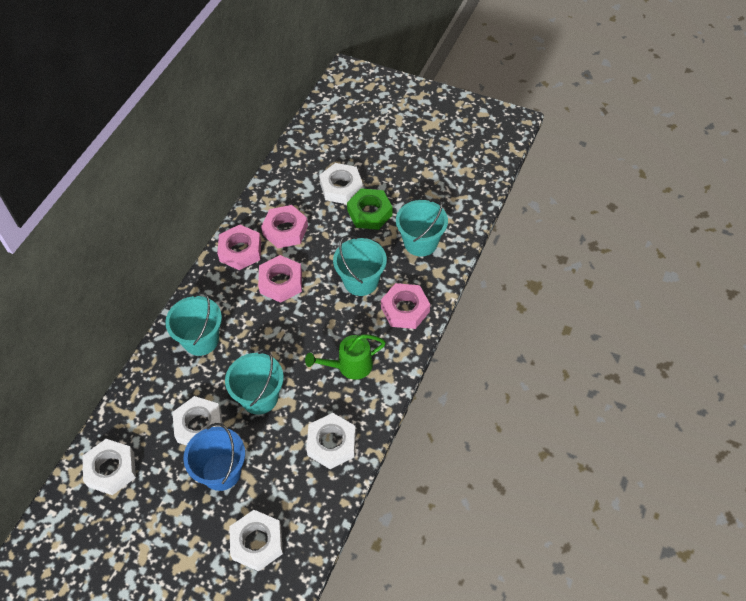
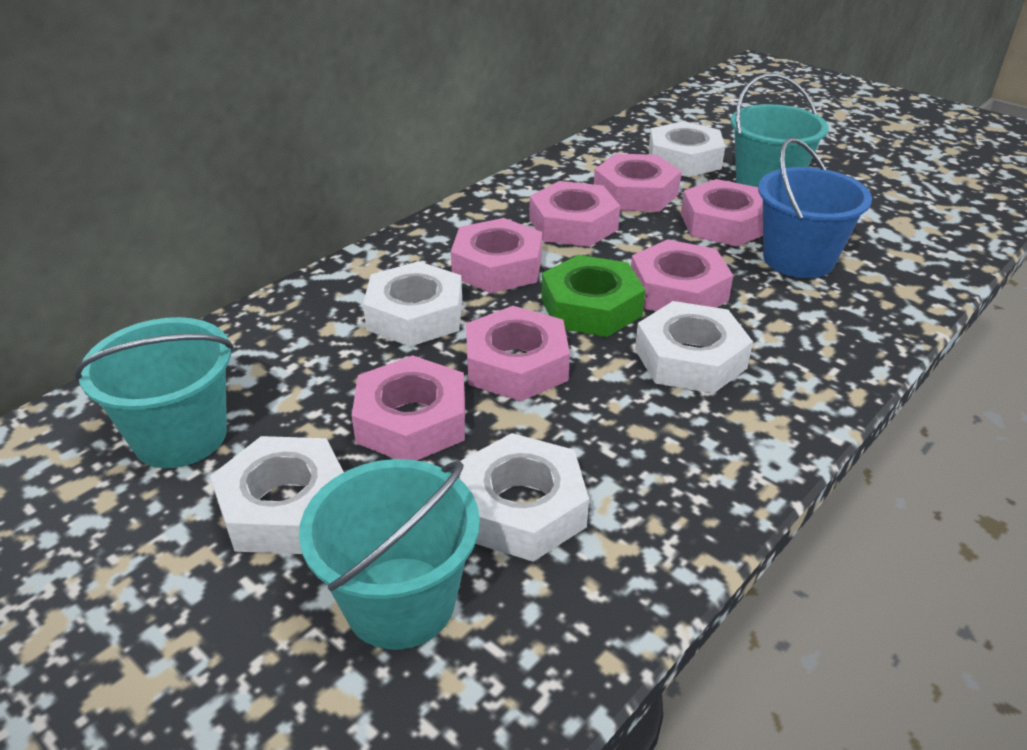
green watering can: [305,334,386,380] = 1 -> none = 0
pink nut: [217,225,261,270] [258,255,302,303] [261,205,308,248] [381,283,430,329] = 4 -> [351,355,465,461] [451,218,542,293] [466,306,570,401] [529,181,620,247] [594,154,682,212] [631,239,733,311] [681,179,763,247] = 7
turquoise bucket: [165,292,222,356] [225,350,284,415] [333,235,387,296] [396,198,448,256] = 4 -> [74,317,234,468] [299,459,480,650] [731,73,829,187] = 3

